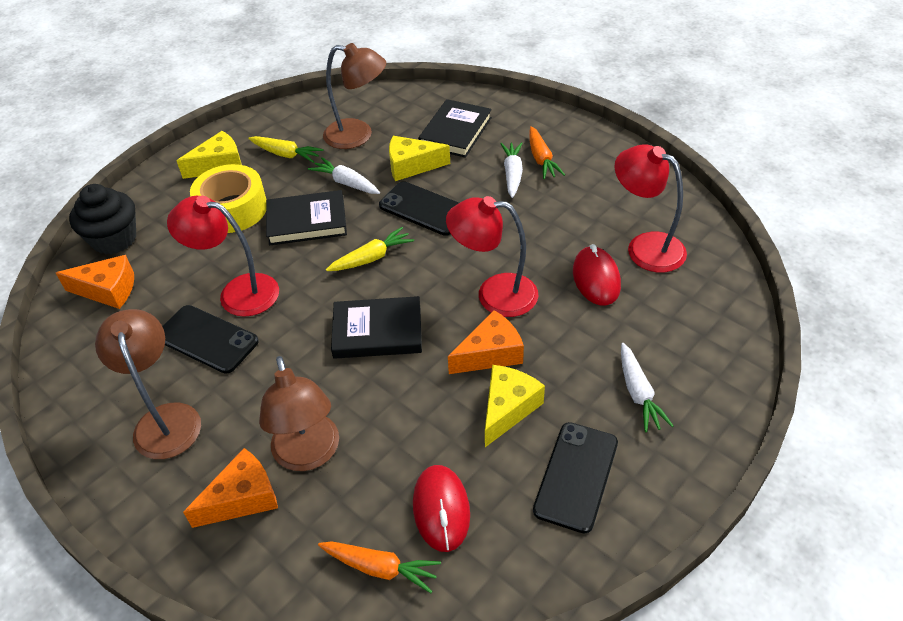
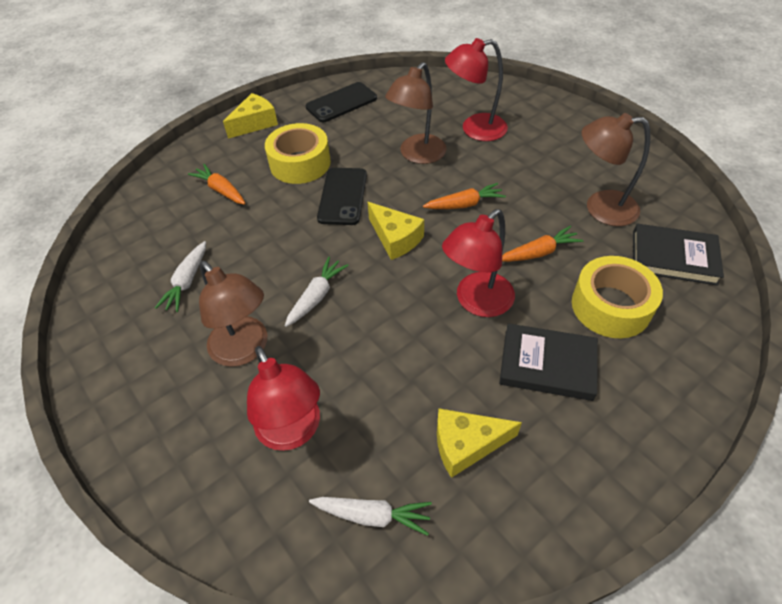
black book: [266,190,347,246] [331,296,422,359] [418,99,492,158] = 3 -> [499,323,598,401] [633,224,724,286] = 2
black cupcake: [69,184,136,255] = 1 -> none = 0
black phone: [162,305,259,374] [379,181,459,236] [533,422,618,533] = 3 -> [306,82,377,122] [317,168,367,225] = 2
orange carrot: [318,541,441,593] [529,126,565,179] = 2 -> [188,164,245,205] [423,183,506,209] [502,226,583,262] = 3
orange cheese: [56,255,134,309] [183,448,278,528] [448,310,524,374] = 3 -> none = 0
red mouse: [413,465,470,552] [573,244,621,306] = 2 -> none = 0
yellow carrot: [248,136,323,163] [326,227,414,271] = 2 -> none = 0
yellow tape: [190,164,266,233] = 1 -> [265,123,331,184] [572,256,663,338] = 2

